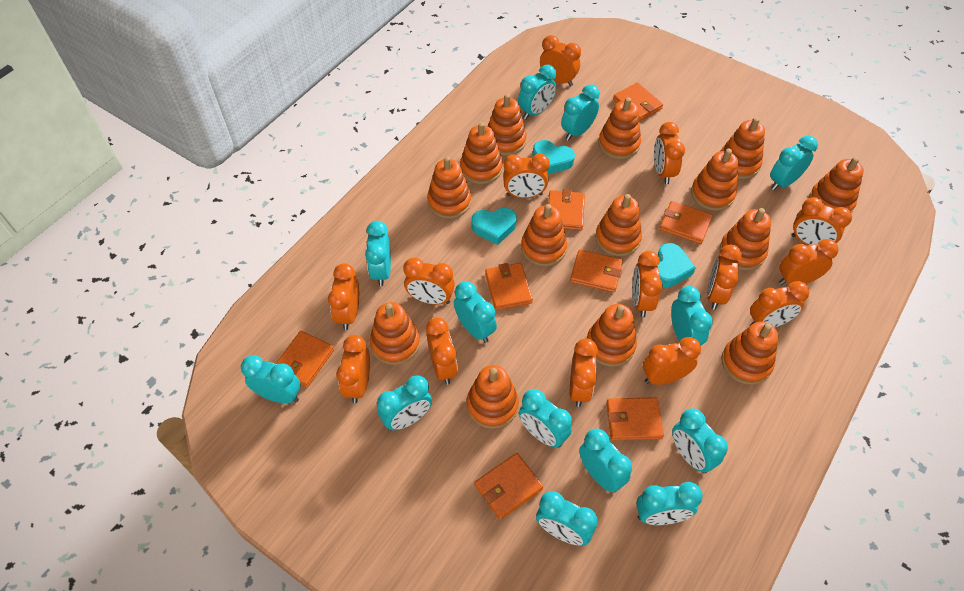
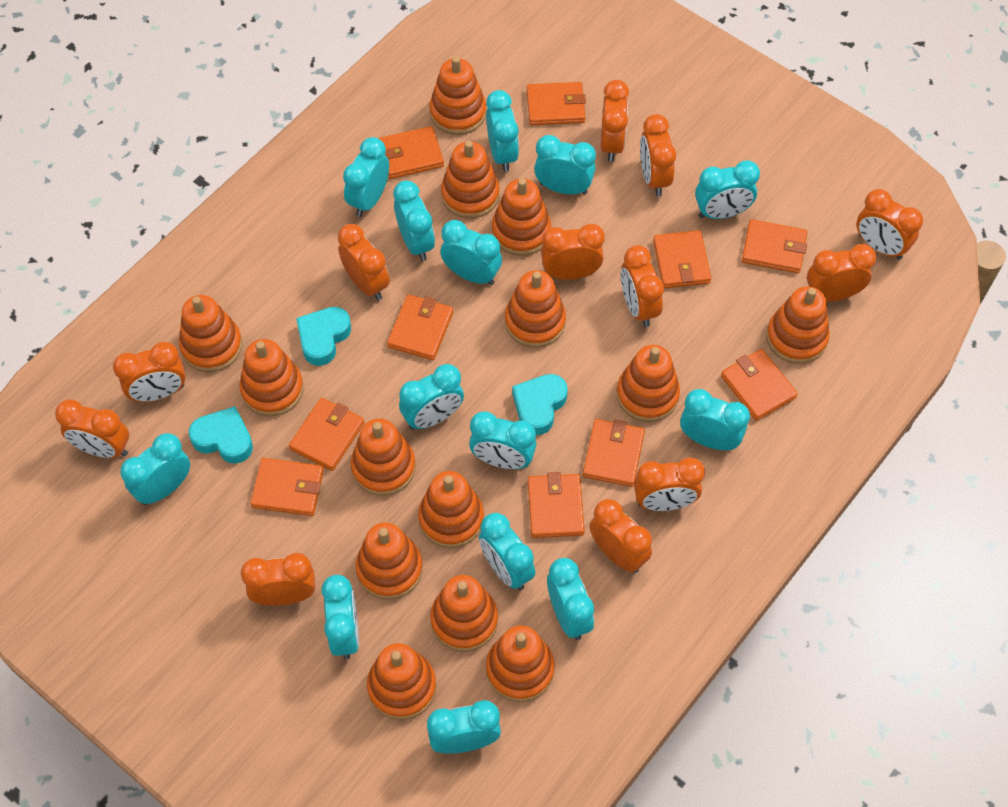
orange clock: [328,263,359,330] [336,335,370,403] [403,258,455,305] [426,317,458,385] [503,154,550,198] [540,35,581,86] [570,338,598,407] [632,251,663,317] [643,337,701,385] [654,122,685,184] [707,244,742,310] [750,281,810,327] [779,239,839,285] [791,197,852,245] = 14 -> [55,399,129,458] [113,342,186,402] [241,553,315,606] [338,224,390,300] [541,224,605,280] [589,499,652,573] [600,80,629,162] [621,245,664,327] [634,458,705,511] [640,114,676,196] [807,244,876,302] [856,189,923,260] = 12
orange wallet: [276,331,334,388] [474,453,543,519] [485,263,533,310] [548,189,585,230] [570,250,623,293] [606,397,664,441] [613,83,663,121] [659,201,713,244] = 8 -> [250,458,324,516] [289,398,365,471] [379,126,444,179] [387,295,454,360] [527,82,586,125] [528,472,585,538] [583,419,645,487] [653,230,711,288] [721,349,798,421] [742,219,807,273] = 10
turquoise clock: [241,355,301,404] [365,221,391,286] [377,376,432,430] [454,281,497,343] [518,65,556,119] [519,389,572,448] [536,491,598,546] [561,85,600,141] [579,429,632,493] [636,482,703,525] [671,286,713,345] [672,408,728,474] [770,136,818,190] = 13 -> [120,433,190,505] [321,575,359,659] [343,137,389,217] [393,181,435,261] [399,364,464,430] [427,700,501,754] [440,220,502,285] [469,411,537,469] [479,513,535,590] [486,90,519,172] [534,135,596,194] [547,558,594,640] [680,389,750,450] [695,160,760,219] = 14

